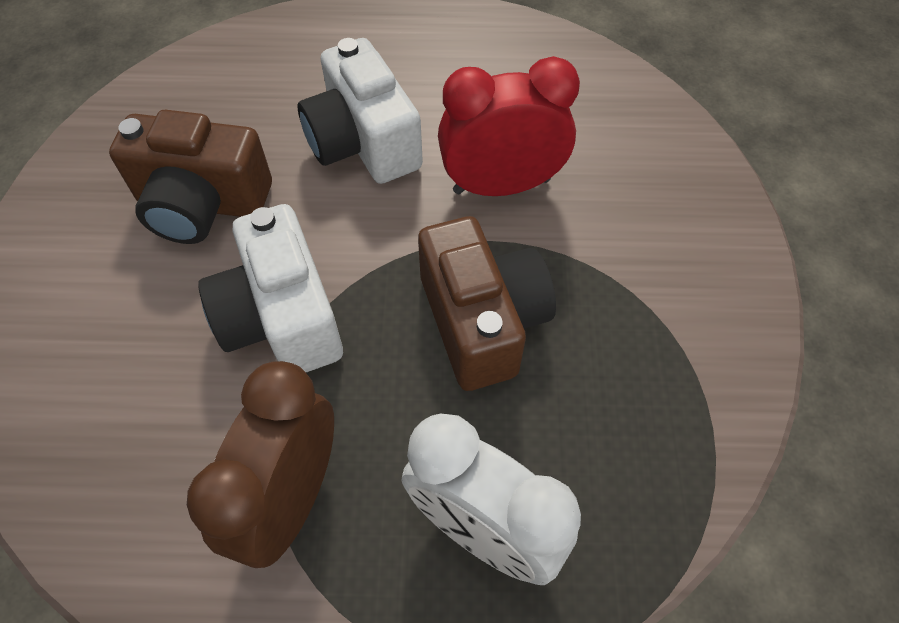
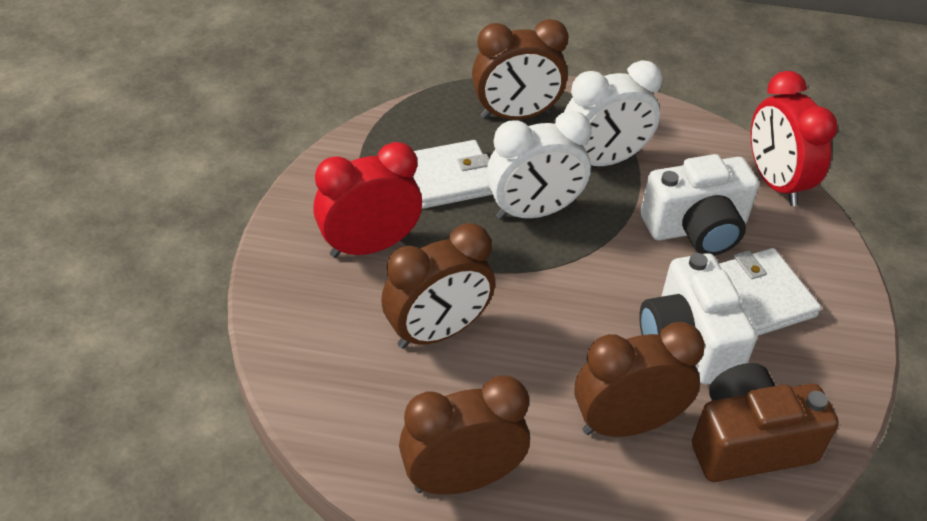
brown camera: [109,110,272,244] [418,216,556,391] = 2 -> [692,363,839,482] = 1
brown clock: [187,361,334,568] = 1 -> [381,223,495,349] [399,375,530,495] [472,19,568,120] [574,322,705,437] = 4
red clock: [438,56,580,196] = 1 -> [313,142,422,258] [751,71,838,206] = 2
white clock: [402,413,581,585] = 1 -> [486,111,592,219] [564,60,662,166] = 2
white wallet: none = 0 -> [413,140,493,209] [719,248,821,336] = 2

